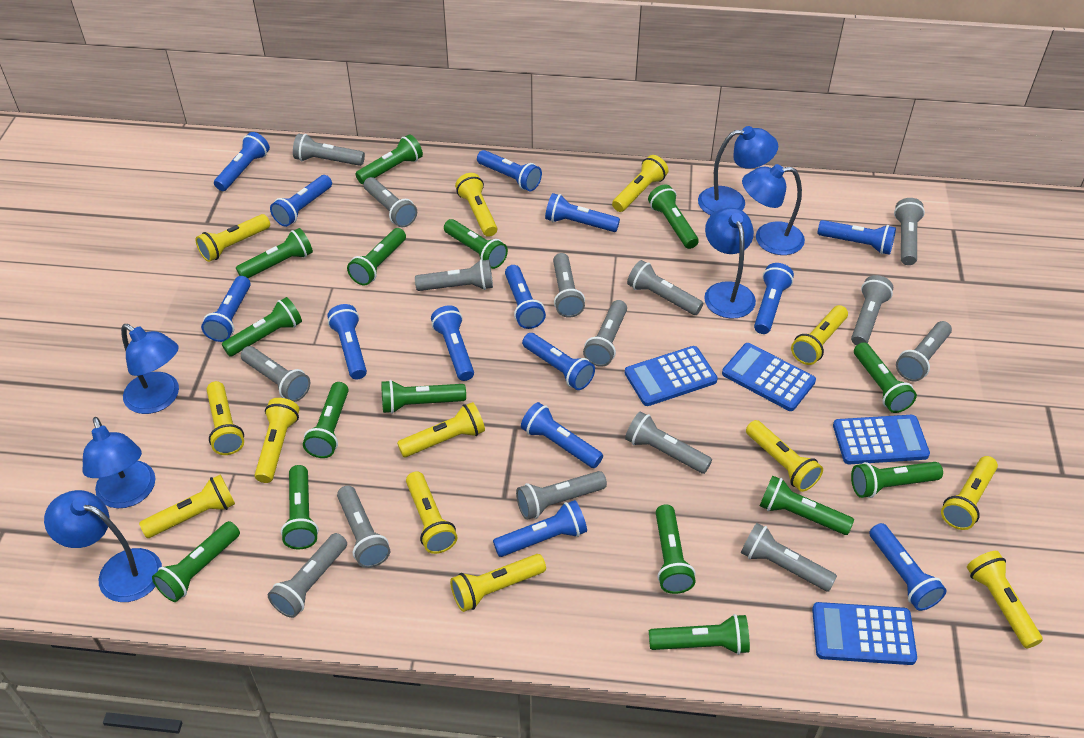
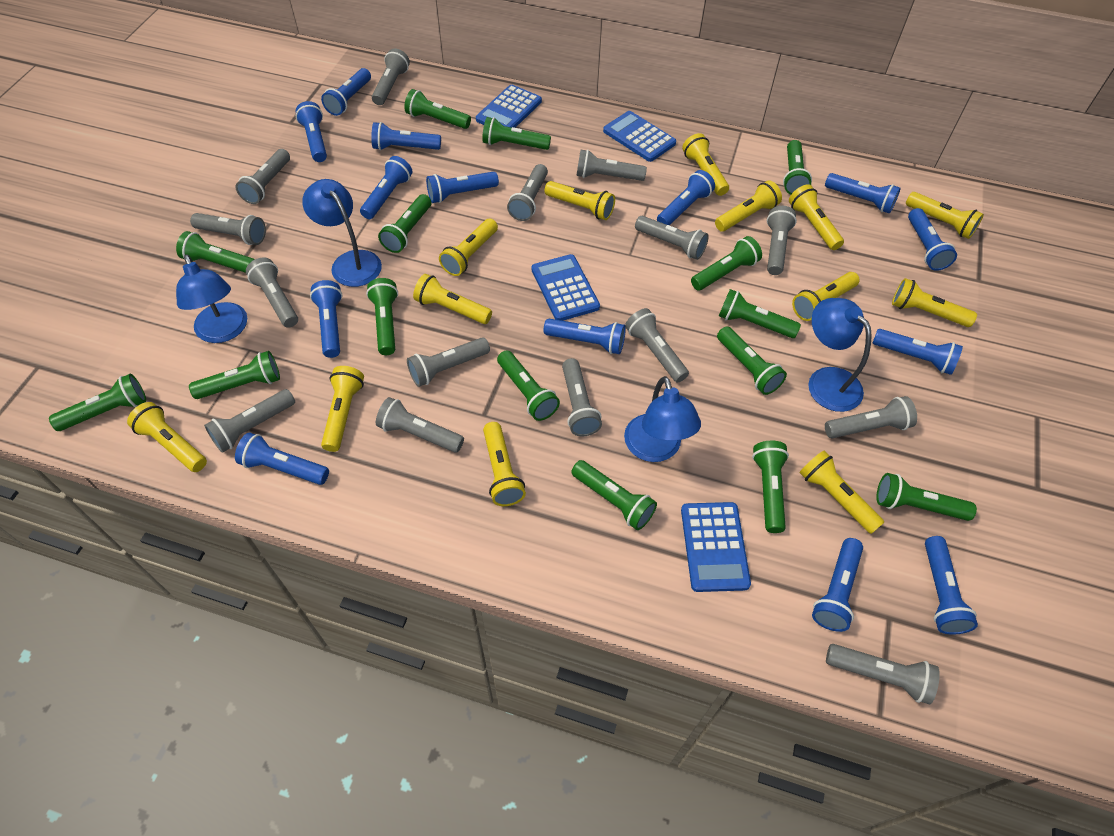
blue lamp: [44,490,162,602] [83,417,156,508] [121,324,179,414] [698,126,778,215] [704,208,756,319] [742,164,805,255] = 6 -> [176,255,247,343] [302,179,382,287] [624,376,701,462] [808,298,872,412] = 4

